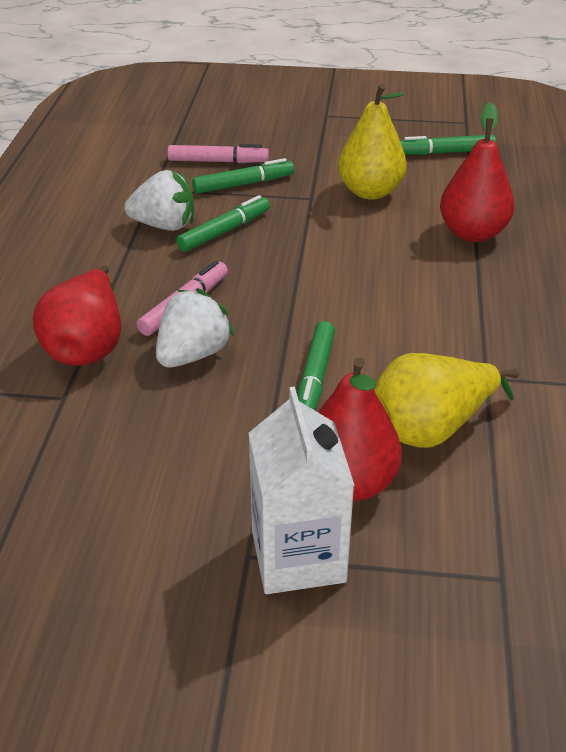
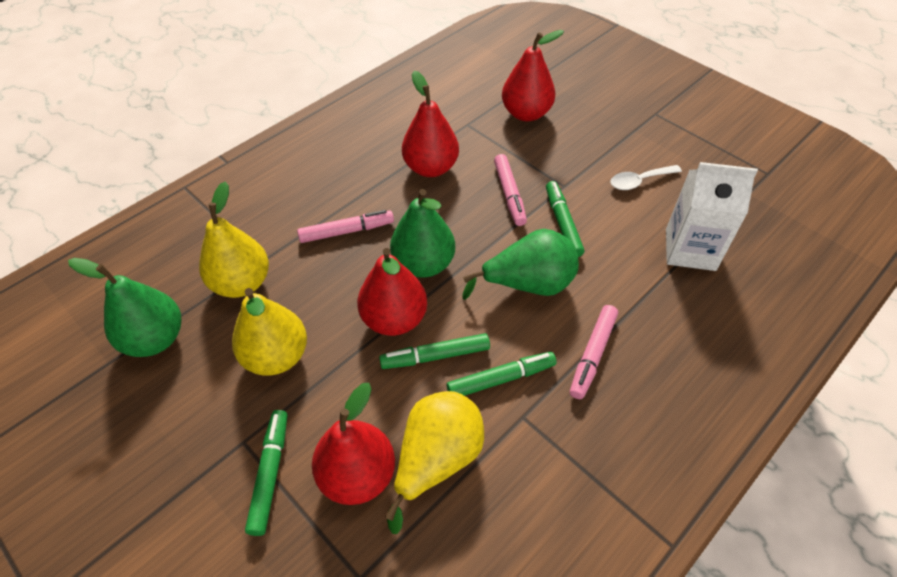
green pear: none = 0 -> [68,258,181,357] [390,189,455,278] [462,229,579,300] = 3
pink marker: [137,261,228,336] [167,144,269,163] = 2 -> [297,210,394,243] [494,154,527,226] [570,305,618,399] = 3
red pear: [33,266,121,366] [318,357,402,502] [440,102,514,242] = 3 -> [312,383,395,505] [357,248,427,336] [402,71,459,177] [502,30,564,121] = 4
white spoon: none = 0 -> [610,165,682,190] = 1
white strawberry: [124,170,194,231] [156,288,234,368] = 2 -> none = 0
yellow pear: [338,84,407,200] [374,353,519,448] = 2 -> [199,182,269,298] [232,288,307,376] [385,391,484,534] = 3

